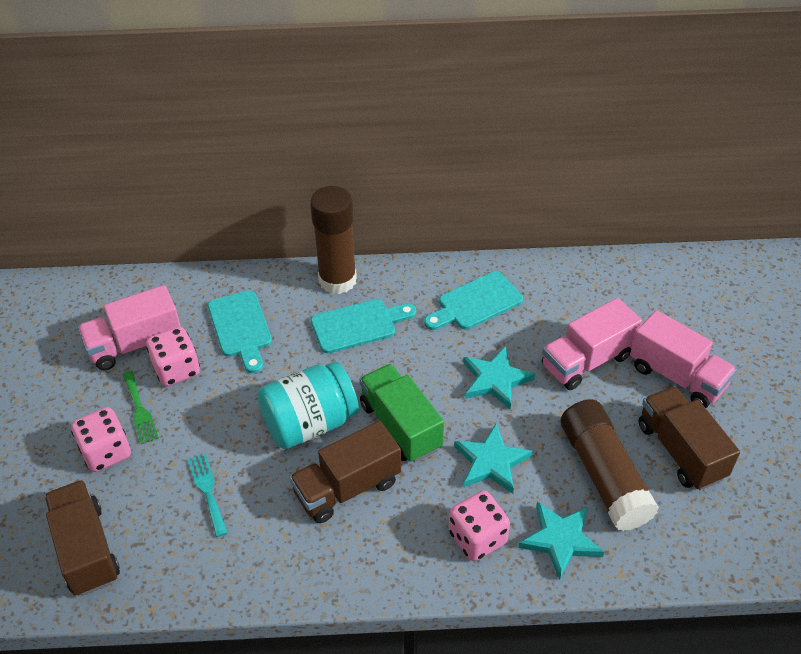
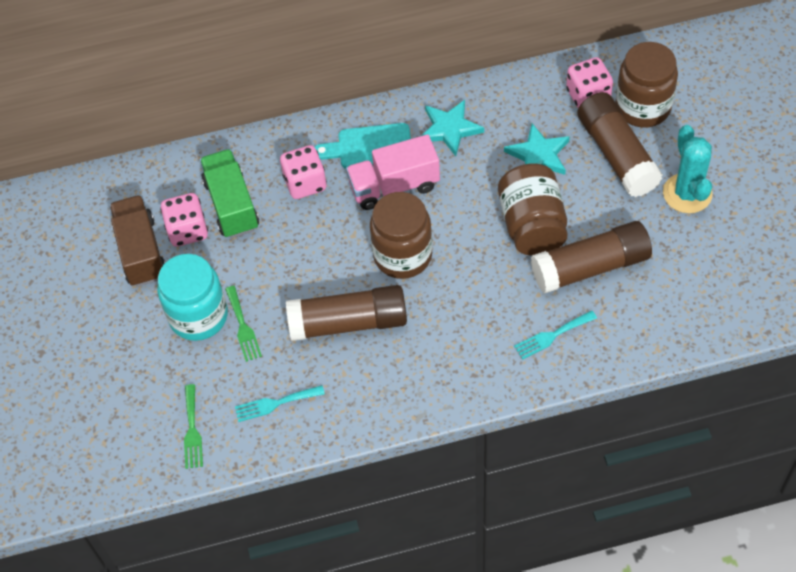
brown glue stick: [310,186,357,294] [560,399,659,531] = 2 -> [286,285,407,341] [531,221,652,294] [577,92,663,197] = 3
brown jar: none = 0 -> [370,192,432,279] [498,163,568,256] [615,42,678,127] = 3
brown truck: [44,480,120,596] [290,421,401,523] [638,386,740,490] = 3 -> [109,195,166,287] = 1
green fork: [122,370,159,444] = 1 -> [184,384,203,469] [225,286,262,362] = 2
pink truck: [78,285,181,370] [542,298,642,390] [630,310,737,408] = 3 -> [346,134,440,210] = 1
turquoise cactus: none = 0 -> [663,125,713,213] = 1
turquoise cutting board: [208,290,272,373] [311,299,416,353] [424,271,523,330] = 3 -> [315,123,411,169] = 1
turquoise fork: [188,453,228,537] = 1 -> [235,385,325,422] [514,311,597,359] = 2
turquoise star: [454,424,533,494] [463,346,535,410] [518,502,604,580] = 3 -> [421,100,484,156] [504,123,570,175] = 2

